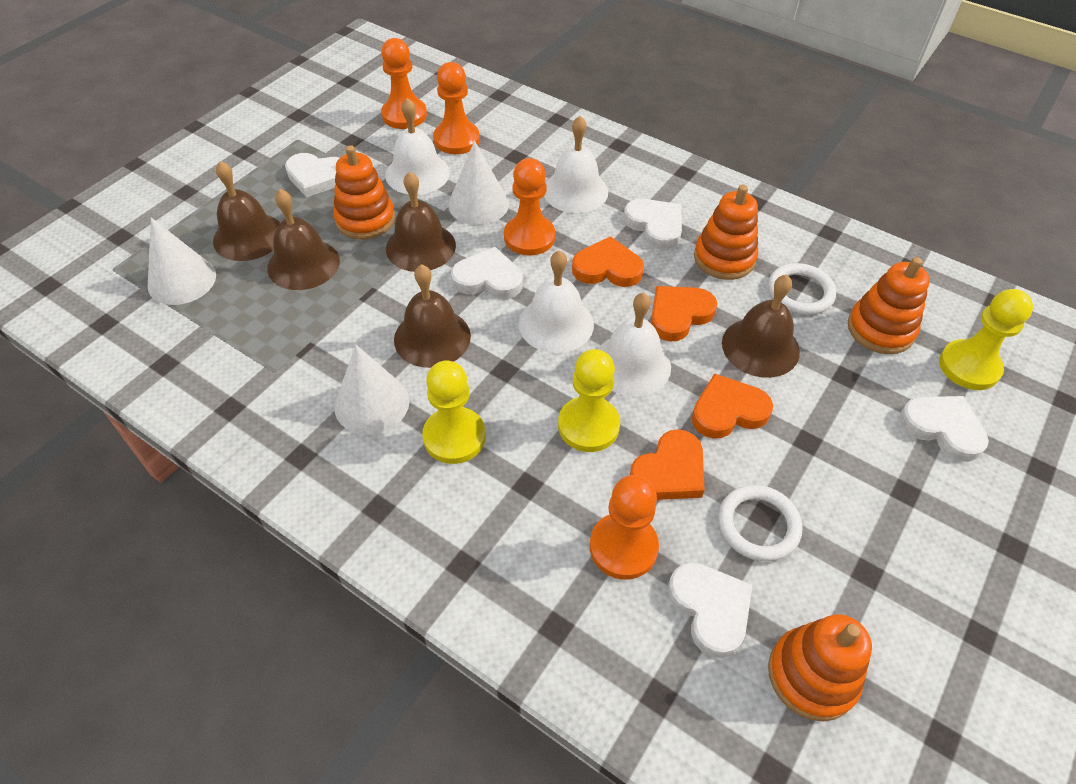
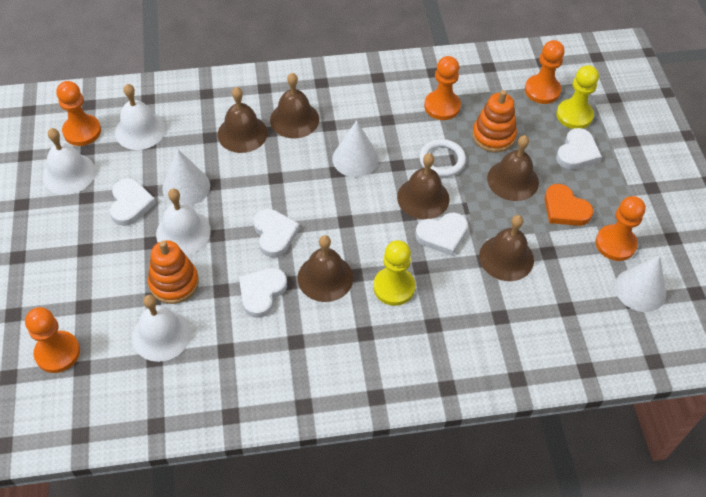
brown bell: [213,161,280,261] [267,189,340,290] [386,172,456,272] [394,264,471,368] [722,275,800,378] = 5 -> [217,87,268,153] [270,73,319,138] [298,235,353,302] [397,153,450,219] [479,215,534,281] [487,135,539,201] = 6
orange heart: [572,236,644,287] [630,429,704,500] [651,286,717,341] [692,373,773,439] = 4 -> [544,184,593,226] = 1
orange pawn: [381,38,427,129] [433,62,480,154] [504,158,555,256] [589,475,659,580] = 4 -> [25,307,80,373] [56,81,101,146] [424,56,461,120] [525,40,565,104] [596,196,646,261] = 5
orange stacking toy: [333,145,395,240] [694,185,758,280] [768,614,872,721] [848,257,930,354] = 4 -> [148,240,199,304] [472,90,517,152] = 2
white ring: [718,485,803,562] [768,263,836,315] = 2 -> [419,139,466,177] = 1
yellow pawn: [422,360,486,464] [558,349,620,452] [939,289,1033,390] = 3 -> [373,240,415,306] [556,65,599,129] = 2

